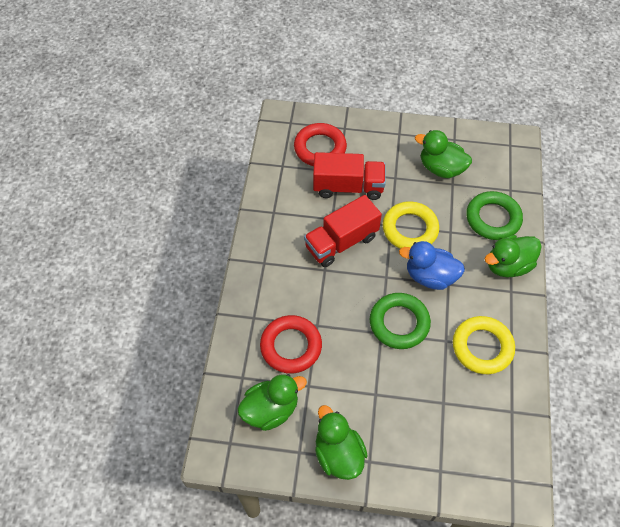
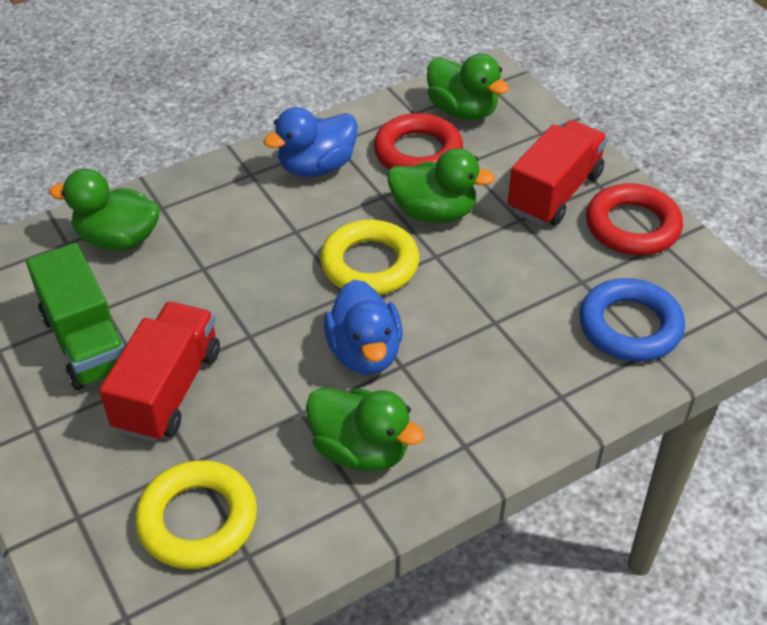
blue duck: [399,241,465,290] = 1 -> [263,107,358,177] [324,279,403,374] = 2
blue ring: none = 0 -> [579,278,685,362] = 1
green ring: [370,293,431,349] [466,191,523,240] = 2 -> none = 0
green truck: none = 0 -> [26,243,125,390] = 1

